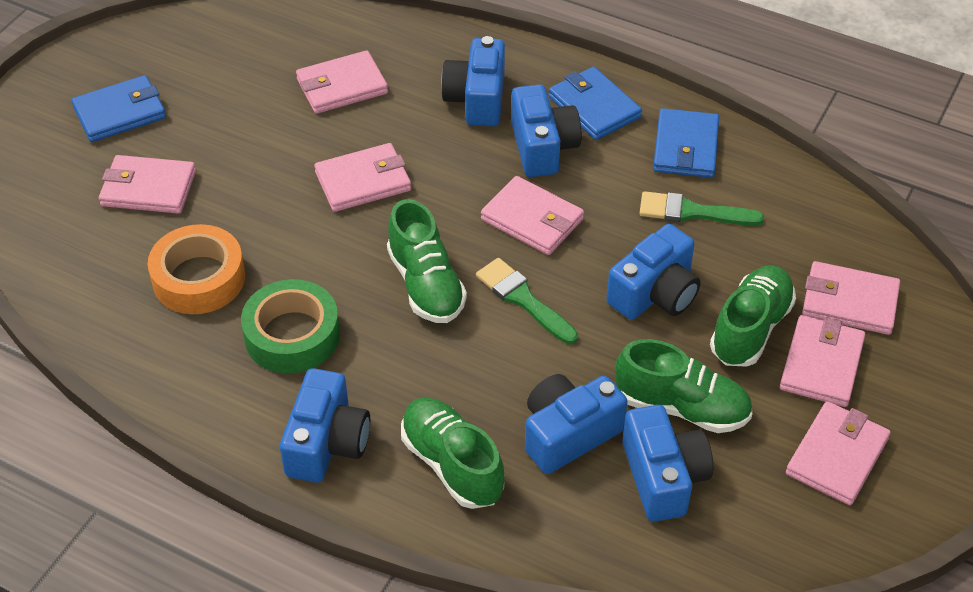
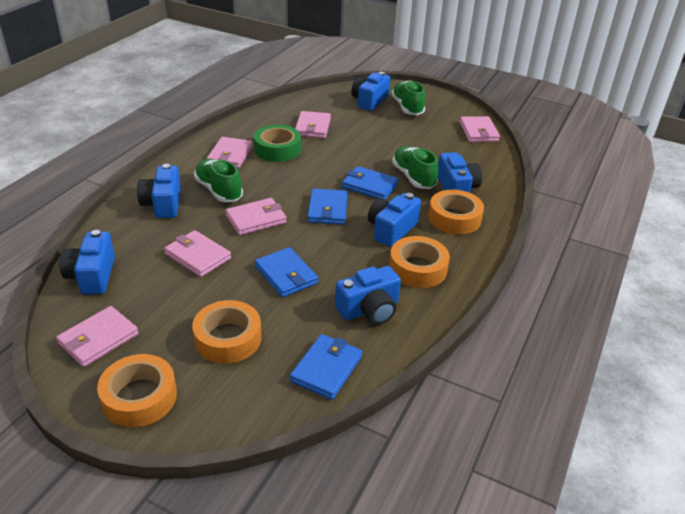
blue wallet: [71,75,166,142] [549,67,642,140] [653,108,719,178] = 3 -> [255,247,318,297] [290,334,362,400] [307,189,348,225] [342,166,399,200] = 4
green brush: [476,258,578,344] [639,191,764,225] = 2 -> none = 0
green shoe: [387,199,467,323] [401,398,504,509] [615,339,752,433] [710,265,796,367] = 4 -> [194,159,243,202] [391,81,425,115] [392,146,439,189] = 3
orange tape: [147,224,245,314] = 1 -> [97,354,177,427] [192,300,261,364] [389,236,450,288] [428,190,484,235] = 4
pink wallet: [99,155,196,214] [296,50,388,114] [314,143,411,212] [481,176,584,255] [780,315,866,407] [786,401,891,505] [802,261,900,335] = 7 -> [56,306,139,367] [164,230,231,277] [207,137,253,168] [225,198,287,235] [295,111,331,138] [460,116,500,142] = 6

